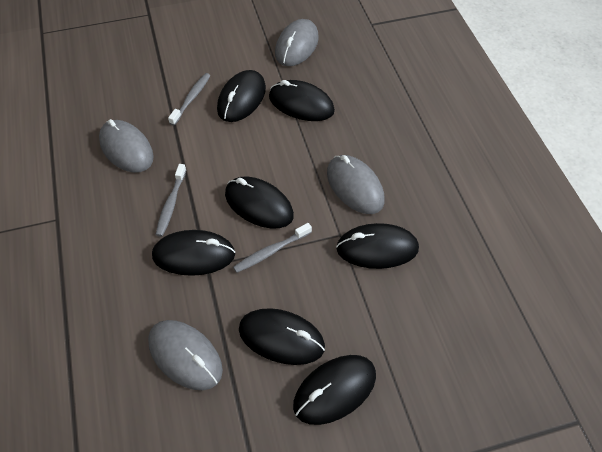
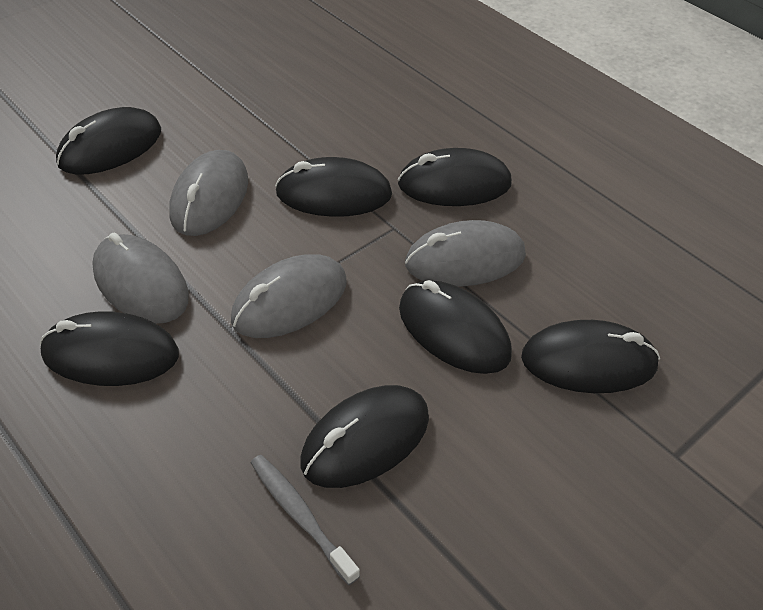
grey toothbrush: [155,164,186,237] [168,73,211,126] [233,223,312,273] = 3 -> [251,455,360,585] = 1

